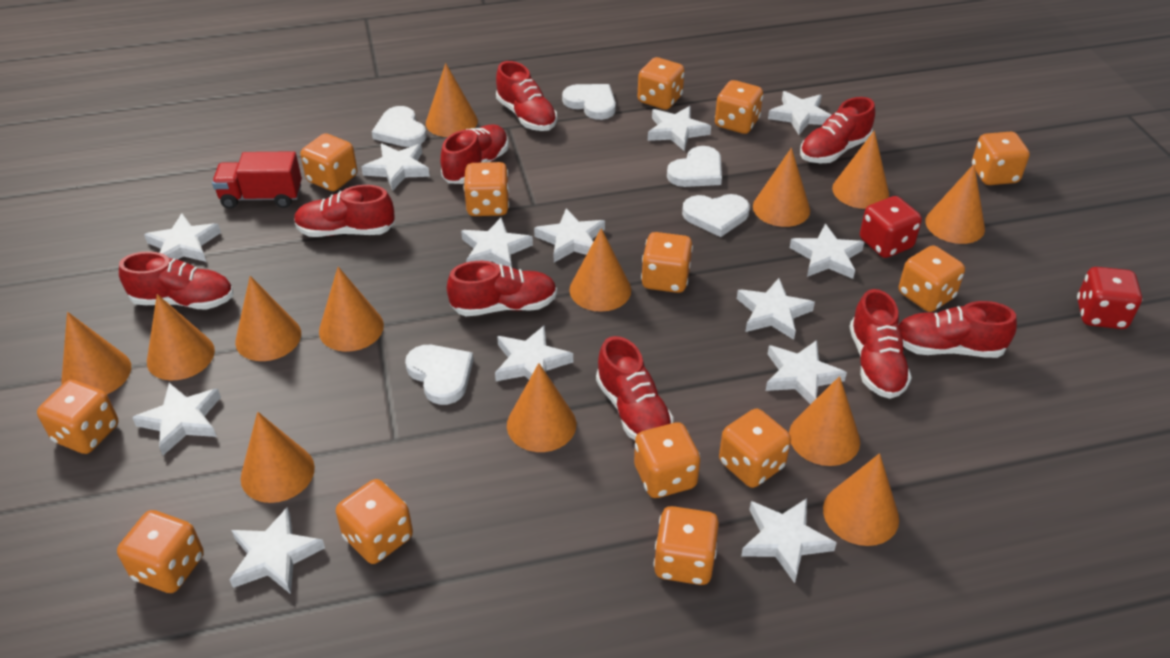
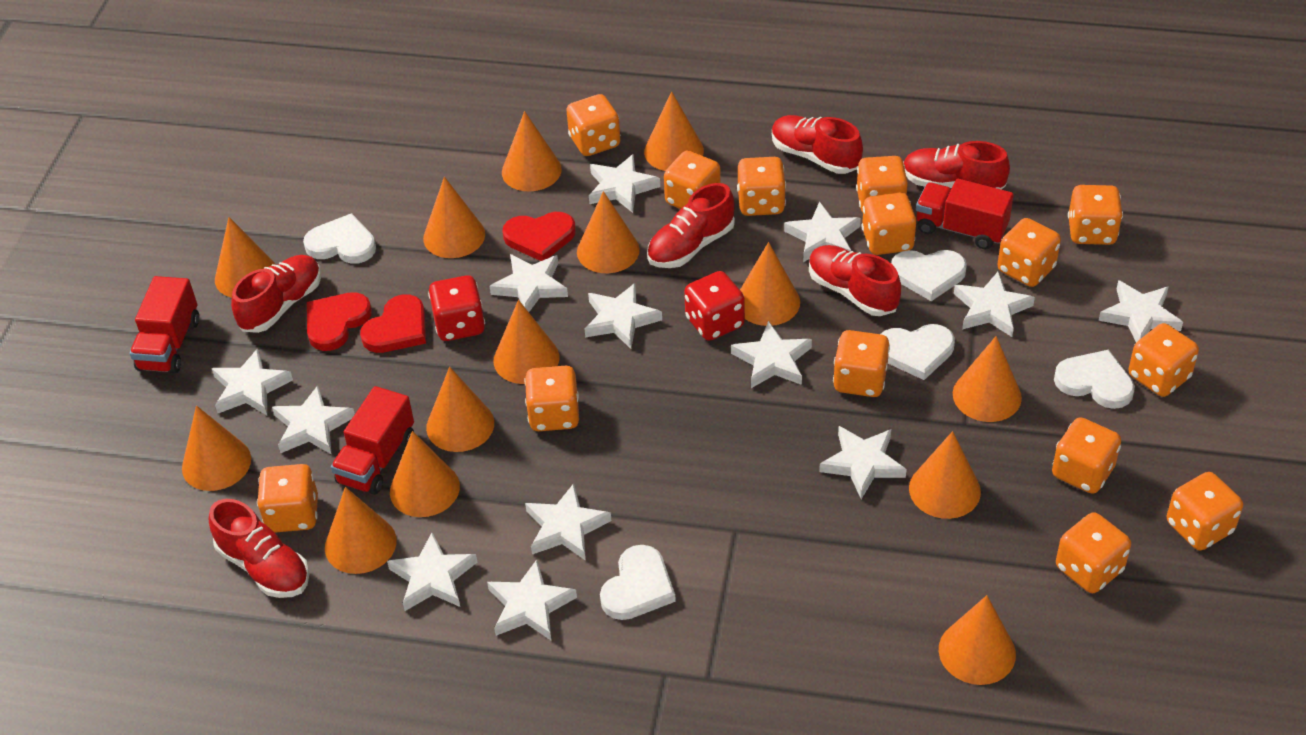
orange cone: [61,312,131,394] [147,294,215,381] [235,276,301,361] [241,412,315,503] [319,267,384,352] [426,63,478,137] [507,363,576,452] [569,228,631,312] [753,148,810,227] [789,376,860,466] [823,453,899,546] [832,131,889,209] [925,164,985,244] = 13 -> [182,406,251,491] [215,217,276,298] [325,487,397,574] [390,431,460,517] [423,177,485,258] [426,367,494,452] [493,300,560,384] [502,111,562,191] [577,191,640,273] [644,91,704,171] [740,242,800,326] [909,431,981,519] [939,595,1016,685] [953,336,1022,422] = 14
orange dice: [37,380,118,454] [117,510,204,593] [300,133,357,191] [336,479,413,564] [463,162,509,216] [634,422,700,498] [638,57,685,110] [641,232,693,293] [654,506,719,585] [715,80,763,134] [719,409,791,488] [899,245,965,312] [972,132,1030,185] = 13 -> [257,464,318,533] [525,366,579,431] [566,94,620,156] [664,151,721,209] [737,157,786,216] [833,330,890,397] [856,156,908,213] [861,193,916,255] [997,218,1061,287] [1052,417,1121,494] [1056,512,1131,593] [1068,185,1123,245] [1129,323,1199,397] [1167,472,1243,550] = 14
red heart: none = 0 -> [307,292,372,351] [360,294,426,353] [502,212,576,261] = 3
red shoe: [119,251,233,310] [294,185,395,237] [440,124,509,184] [447,261,557,316] [496,61,557,131] [596,336,674,440] [800,97,875,163] [849,289,912,399] [899,301,1017,358] = 9 -> [209,499,310,598] [231,255,321,333] [647,183,735,268] [772,115,863,174] [809,245,901,316] [903,141,1010,190] = 6
red truck: [212,151,302,209] = 1 -> [130,276,199,373] [331,386,414,495] [916,179,1014,249] = 3

